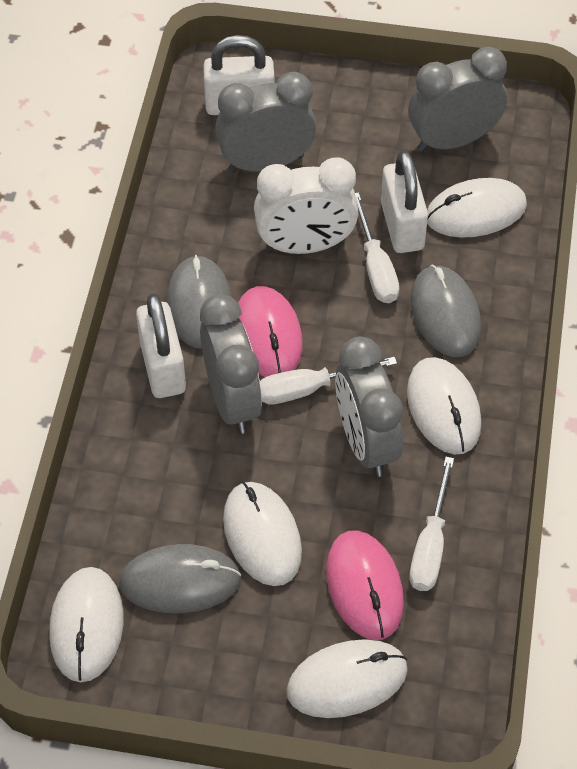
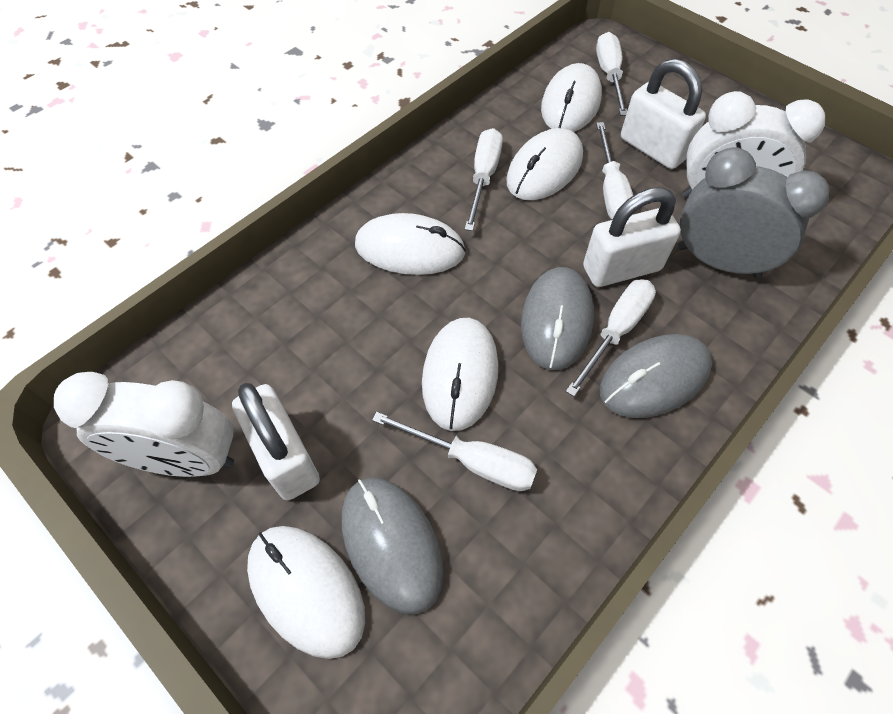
grey clock: [200,294,262,434] [215,72,316,172] [335,337,403,477] [408,47,507,152] = 4 -> [678,147,829,278] = 1
pink mouse: [238,286,303,377] [326,530,404,640] = 2 -> none = 0
white clock: [254,157,358,254] = 1 -> [54,372,234,477] [682,91,826,198] = 2
white screwdriver: [260,357,397,405] [355,192,399,303] [409,457,454,591] = 3 -> [372,412,537,491] [465,128,503,231] [566,279,656,397] [596,32,627,116] [596,122,633,220] = 5

